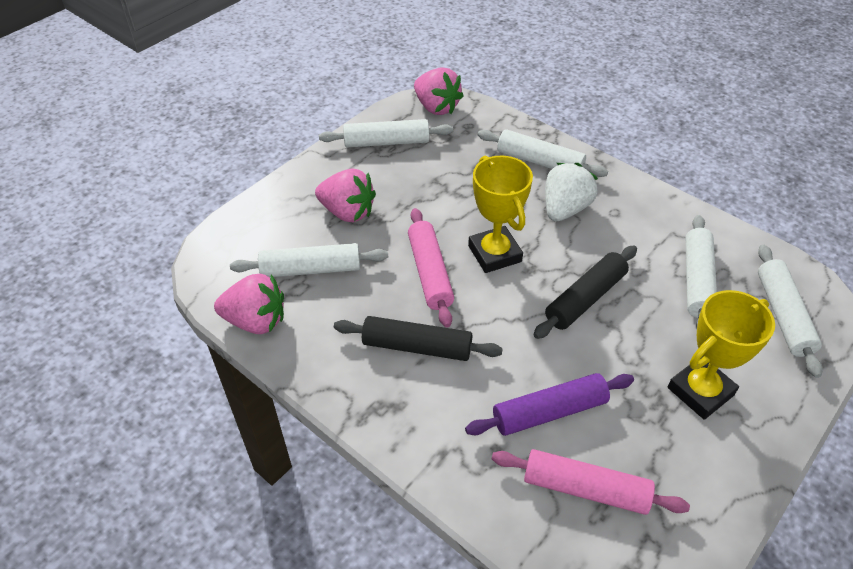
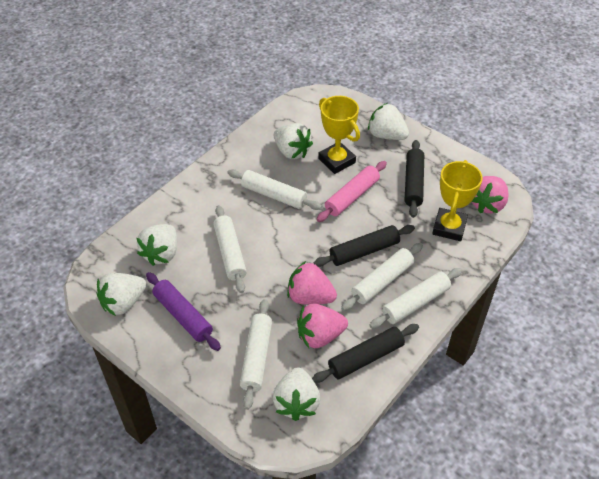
black rolling pin: [334,316,503,361] [534,246,637,339] = 2 -> [312,324,419,383] [313,225,415,267] [405,140,424,218] = 3
pink rolling pin: [408,208,454,328] [492,449,690,515] = 2 -> [317,161,387,222] = 1
white strawberry: [545,163,598,221] = 1 -> [97,273,146,316] [137,224,177,266] [273,368,320,421] [274,123,313,159] [368,103,409,140] = 5

